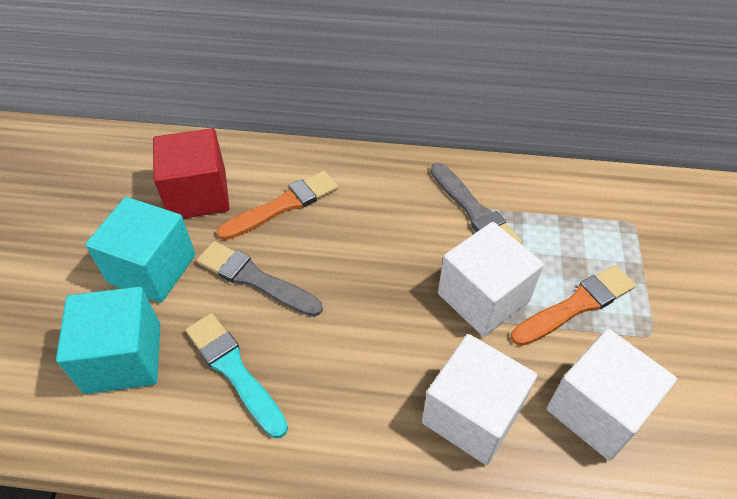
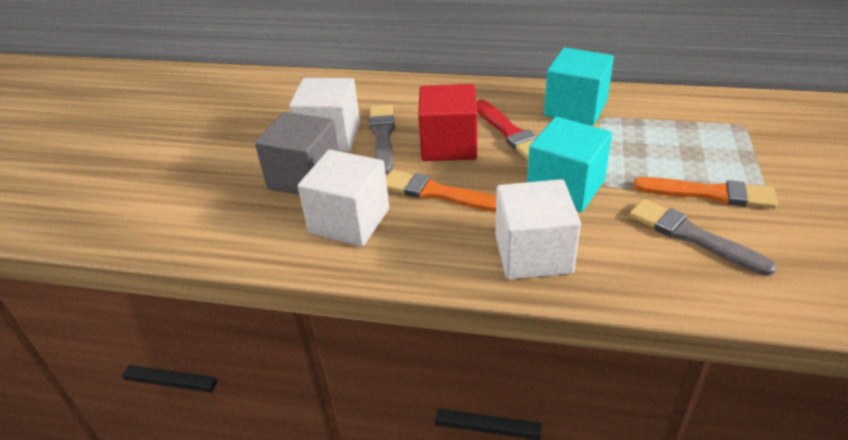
grey cube: none = 0 -> [255,112,339,195] = 1
red brush: none = 0 -> [476,100,537,160] = 1
turquoise brush: [186,313,288,438] = 1 -> none = 0

